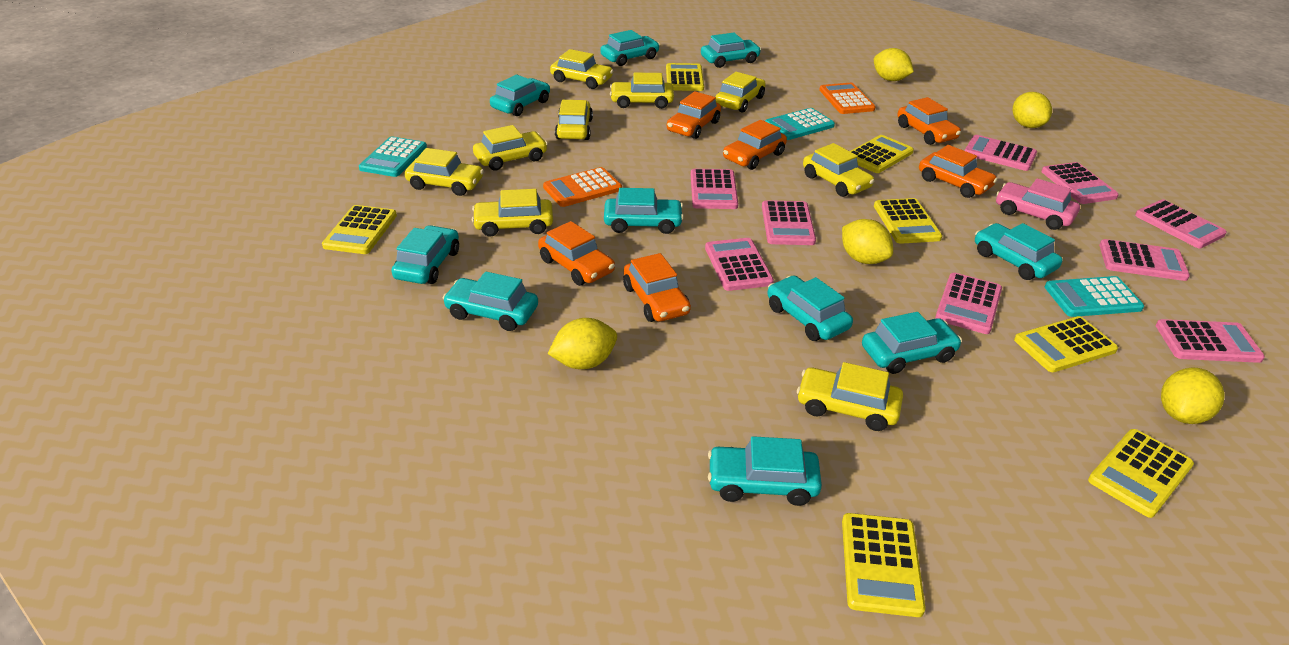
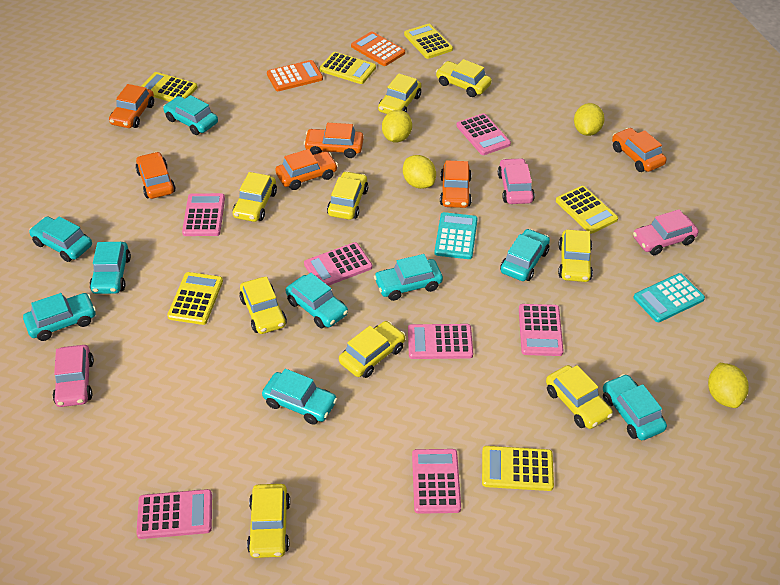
pink calculator: [691,169,738,209] [705,238,774,291] [762,200,816,245] [935,273,1002,334] [964,135,1037,171] [1041,162,1119,204] [1099,239,1190,281] [1135,199,1227,248] [1156,319,1265,363] = 9 -> [136,489,212,539] [182,193,225,236] [304,242,372,286] [408,324,473,359] [412,449,461,514] [456,113,511,155] [519,304,564,356] = 7
pink car: [996,178,1080,230] = 1 -> [53,345,94,407] [498,158,535,204] [633,210,699,255] = 3
turquoise calculator: [359,136,427,177] [765,108,835,140] [1045,276,1144,317] = 3 -> [435,212,478,259] [634,273,705,322] = 2
turquoise car: [391,225,459,284] [443,271,538,331] [490,75,550,116] [600,30,660,66] [604,188,684,234] [701,33,761,68] [708,436,822,506] [767,275,853,341] [862,312,962,374] [975,223,1063,280] = 10 -> [23,293,96,341] [29,216,92,262] [89,242,131,294] [163,95,218,135] [262,369,337,425] [286,273,348,328] [374,254,443,301] [500,229,550,281] [603,374,667,440] = 9
yellow calculator: [322,205,397,254] [666,63,704,91] [842,513,925,617] [850,135,914,173] [874,198,942,244] [1014,316,1118,372] [1088,429,1194,518] = 7 -> [141,72,198,102] [167,272,223,325] [319,52,376,84] [404,24,453,59] [482,446,554,491] [556,186,618,234] = 6
yellow lemon: [548,318,617,369] [842,219,893,264] [874,48,914,81] [1013,92,1052,128] [1161,367,1225,424] = 5 -> [382,110,412,143] [403,155,436,189] [574,103,605,136] [708,363,749,408] = 4

